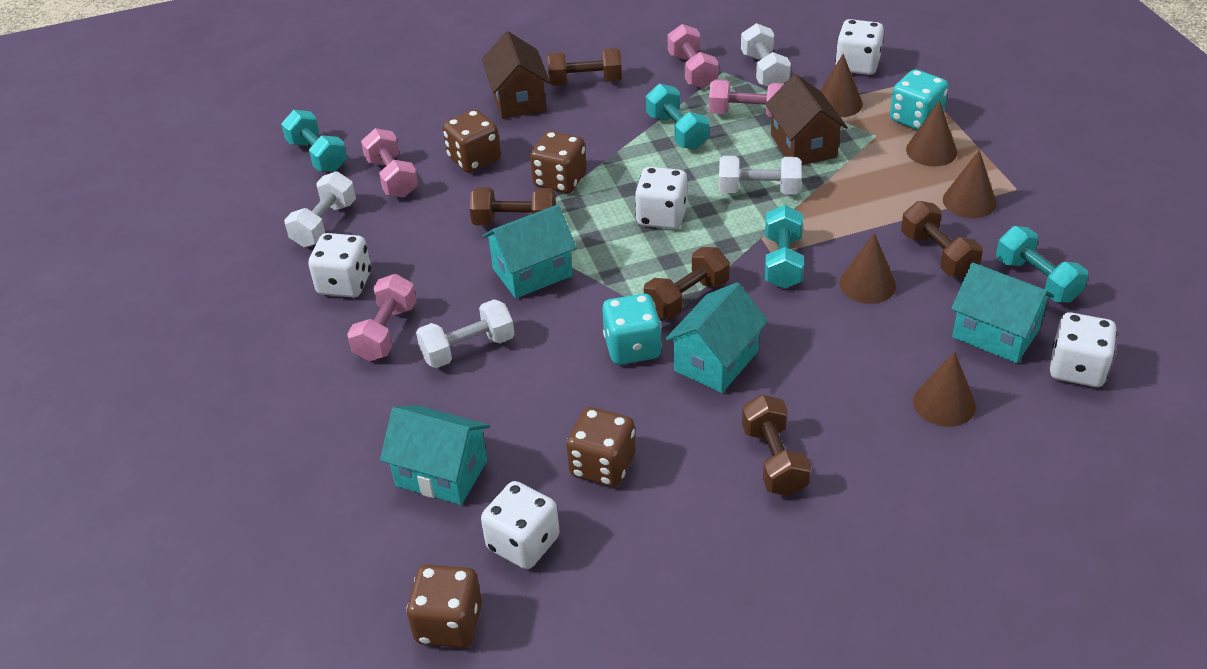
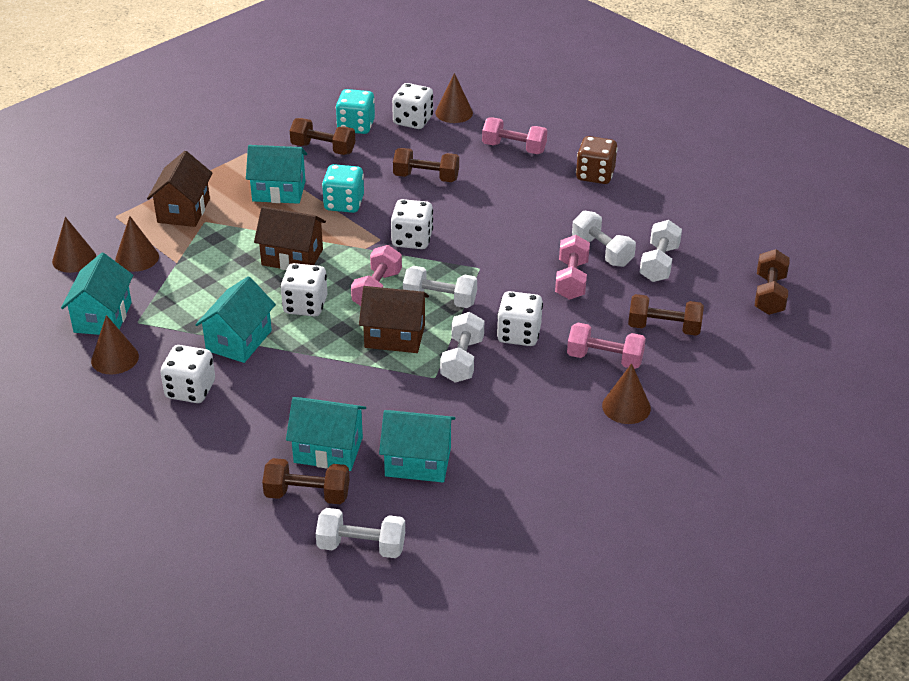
brown dice: [407,564,482,648] [443,109,501,173] [530,131,587,193] [567,407,636,487] = 4 -> [576,136,618,184] = 1
brown house: [482,31,550,119] [765,74,848,165] = 2 -> [147,151,212,227] [254,206,326,270] [359,286,429,353] = 3
turquoise dumbbell: [281,110,347,172] [646,84,710,150] [765,205,804,289] [996,226,1088,303] = 4 -> none = 0
turquoise house: [380,405,490,505] [482,205,577,298] [665,282,768,393] [951,262,1054,363] = 4 -> [61,253,133,335] [195,276,276,363] [246,145,307,204] [286,397,366,471] [379,410,455,482] = 5
white dumbbell: [284,171,356,247] [416,299,515,368] [719,156,802,195] [741,23,791,87] = 4 -> [316,508,405,558] [403,266,477,308] [440,312,484,383] [572,211,636,267] [639,220,682,282] = 5

